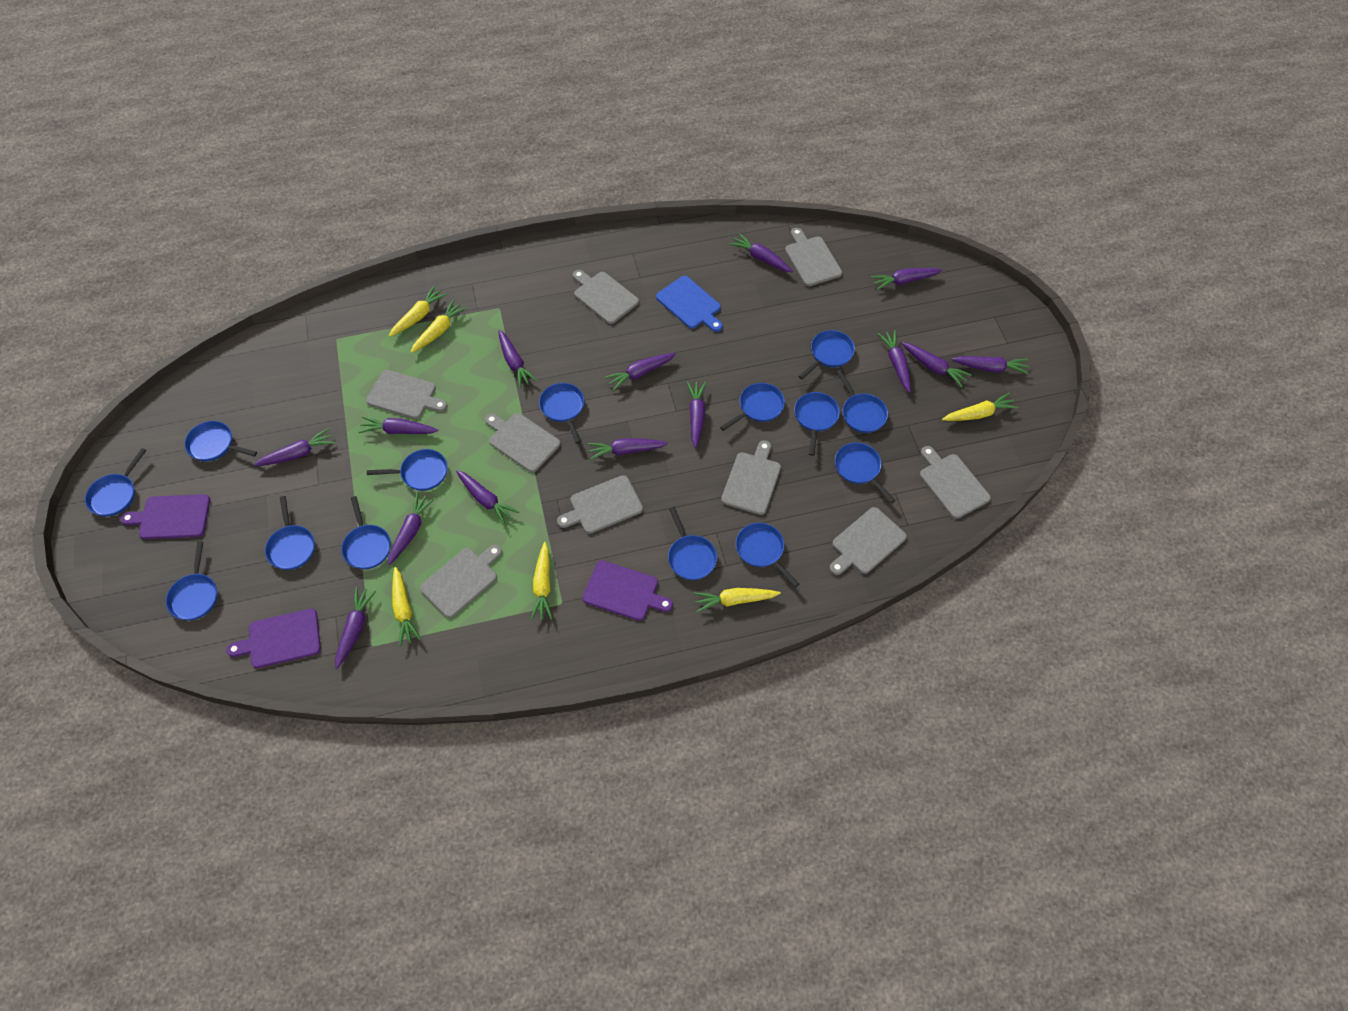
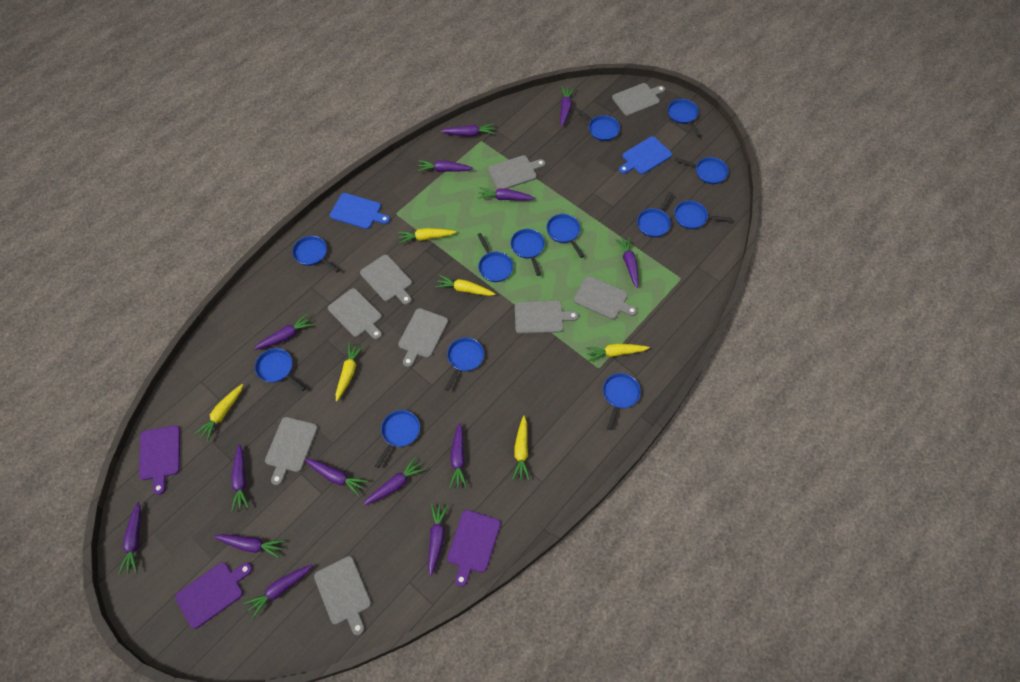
blue cutting board: [656,276,723,332] = 1 -> [330,193,390,229] [619,136,672,174] = 2
blue pan: [85,448,147,517] [166,541,217,620] [185,421,257,461] [265,496,315,570] [341,496,391,569] [367,449,448,491] [539,383,584,444] [668,507,717,580] [720,383,785,431] [736,523,799,587] [794,392,840,456] [798,330,855,380] [835,442,896,503] [837,370,888,433] = 14 -> [255,348,306,391] [292,236,339,272] [375,410,420,468] [445,337,484,391] [477,233,513,282] [510,229,545,276] [546,214,584,258] [573,107,620,141] [603,373,641,430] [637,192,673,237] [668,99,701,137] [674,157,729,184] [674,201,732,229] = 13

